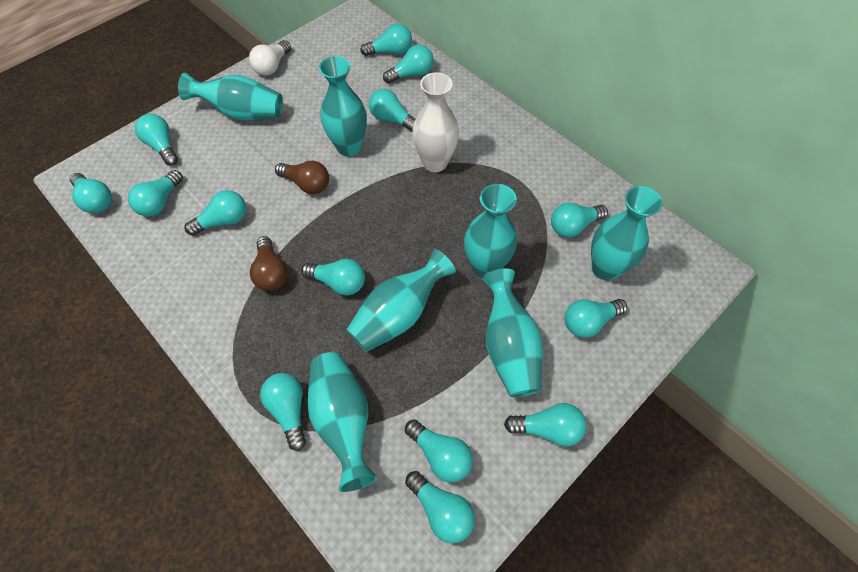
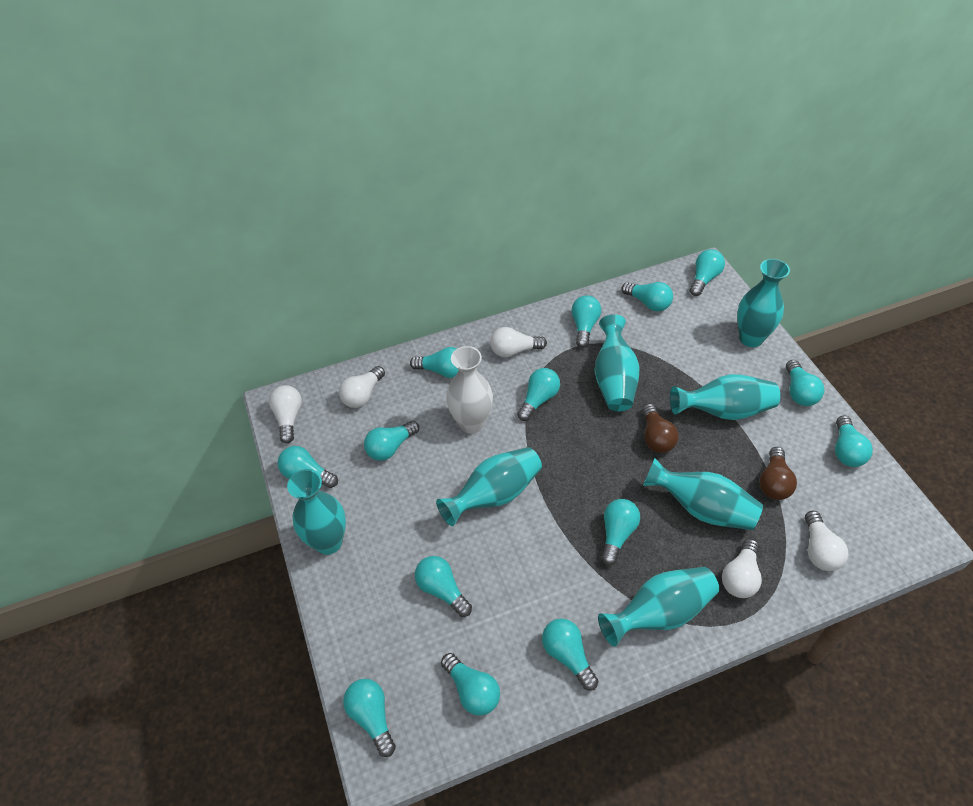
white light bulb: [249,40,291,75] = 1 -> [269,385,302,443] [339,366,385,408] [490,327,547,357] [722,539,762,598] [805,511,848,571] = 5

